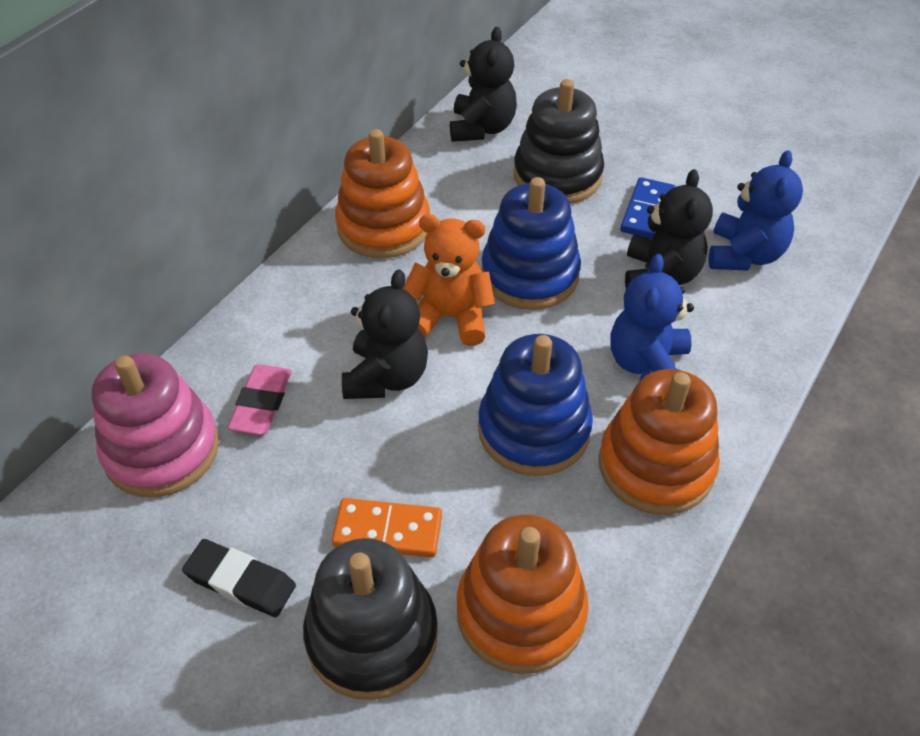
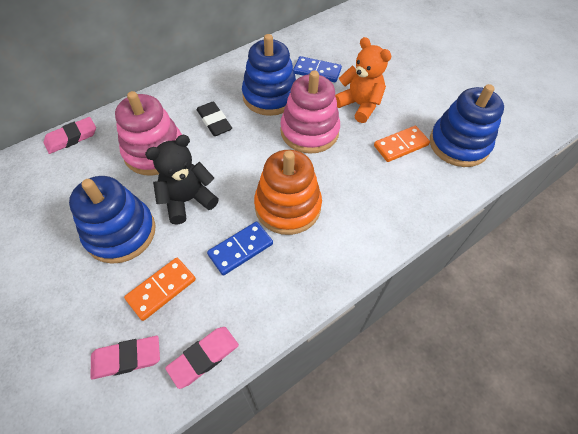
black stacking toy: [303,538,438,700] [514,79,604,204] = 2 -> none = 0
black teddy bear: [342,270,428,399] [450,27,517,142] [625,169,713,289] = 3 -> [145,135,219,225] = 1
blue domino: [620,177,676,239] = 1 -> [207,221,273,276] [293,56,342,82] = 2
blue stacking toy: [478,334,593,476] [481,177,581,310] = 2 -> [69,176,156,264] [242,34,296,116] [430,84,504,167] = 3
blue teddy bear: [611,254,694,380] [709,150,803,271] = 2 -> none = 0
orange domino: [332,498,442,558] = 1 -> [124,258,196,321] [374,126,430,162] = 2
orange stacking toy: [335,129,430,258] [457,515,589,674] [599,369,720,515] = 3 -> [254,150,322,235] = 1
pink eraser: [227,365,292,435] = 1 -> [44,117,96,154] [90,336,160,380] [165,327,239,389] = 3
pink stacking toy: [92,353,219,497] = 1 -> [115,91,182,176] [280,70,340,154] = 2

